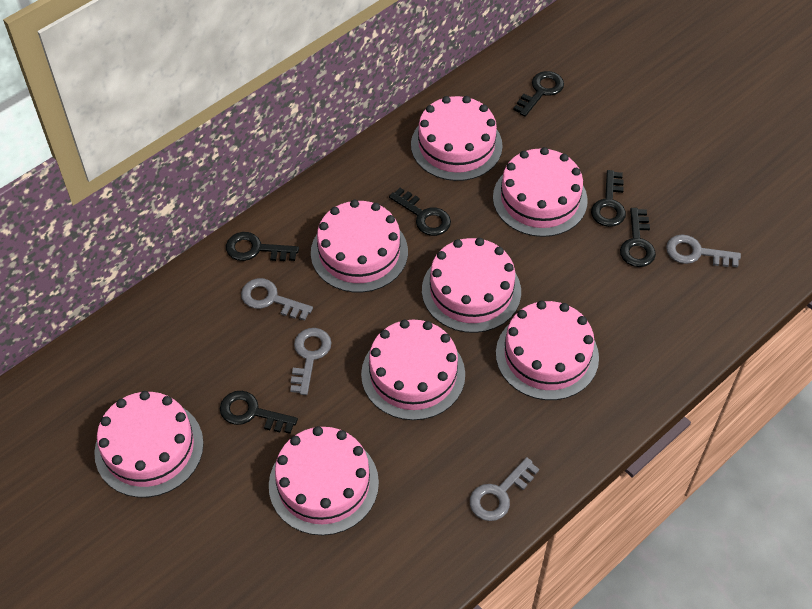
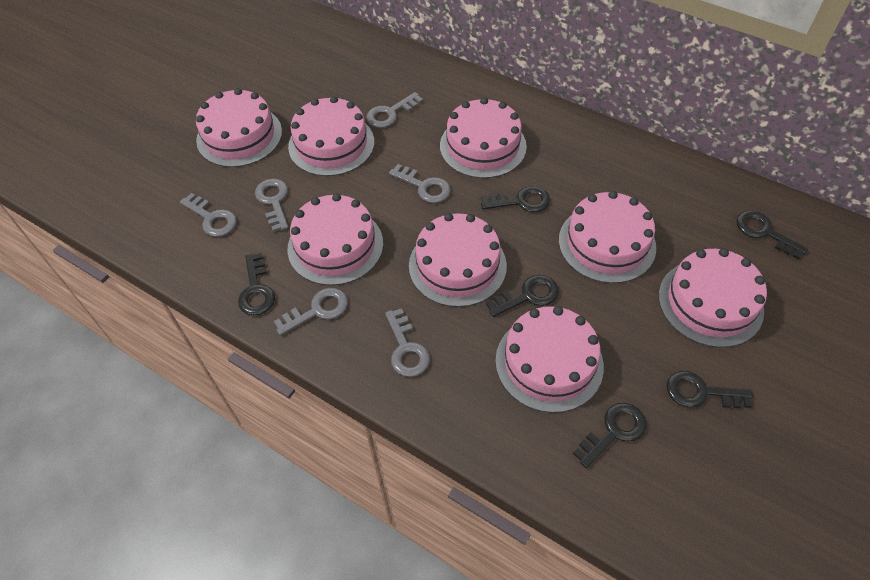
grey key: [241,278,313,321] [290,328,332,395] [470,457,539,521] [666,235,741,267] = 4 -> [180,193,237,237] [255,179,288,232] [274,288,348,336] [366,92,423,128] [385,308,430,377] [389,164,451,203] = 6

